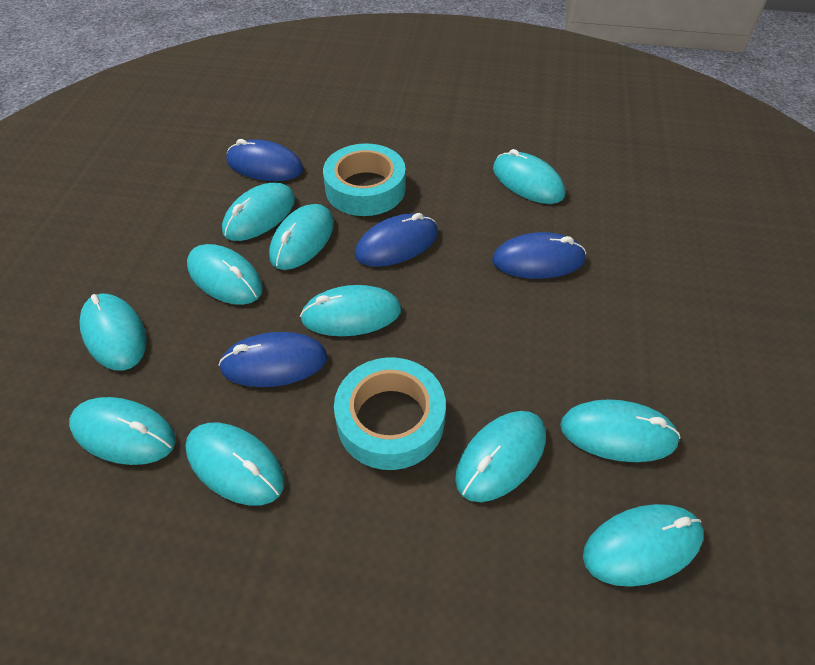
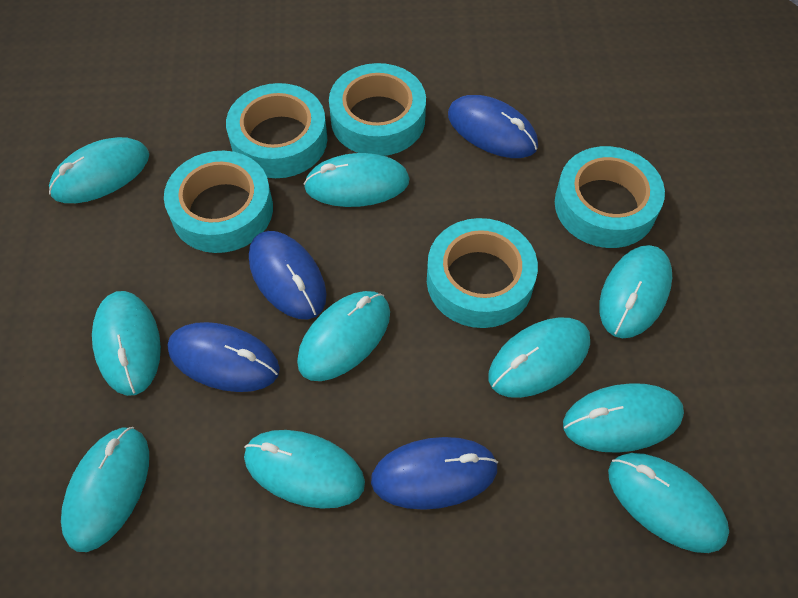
turquoise mouse: [69,397,176,465] [79,294,147,371] [185,423,285,506] [187,244,263,305] [222,183,295,241] [269,204,334,270] [300,285,401,336] [455,411,546,502] [493,149,565,204] [560,399,681,462] [583,504,704,587] = 11 -> [49,137,149,203] [61,427,149,552] [92,291,161,396] [244,430,365,509] [297,291,390,381] [304,153,410,207] [489,317,590,398] [563,383,684,453] [599,245,672,338] [608,453,729,553] = 10
turquoise tape: [323,143,406,216] [334,357,446,470] = 2 -> [164,151,273,253] [226,83,327,178] [329,63,426,156] [427,218,538,328] [555,146,665,248] = 5

